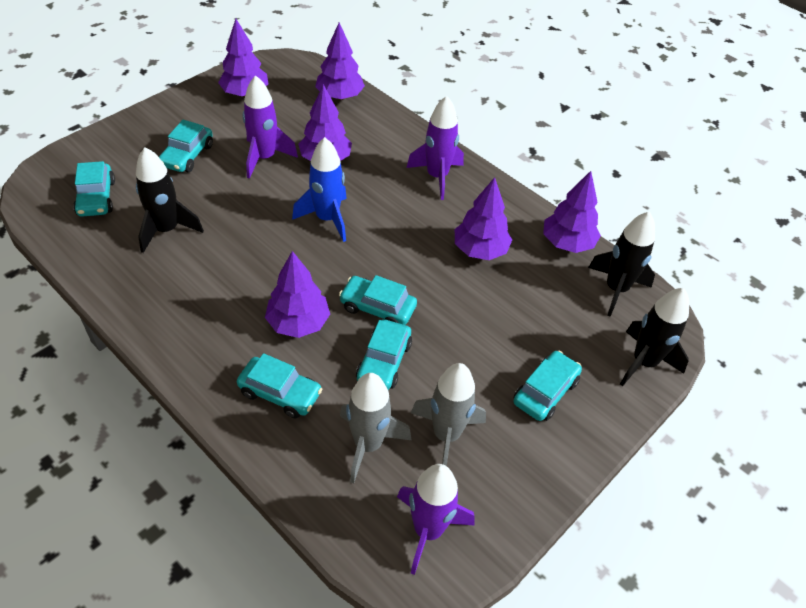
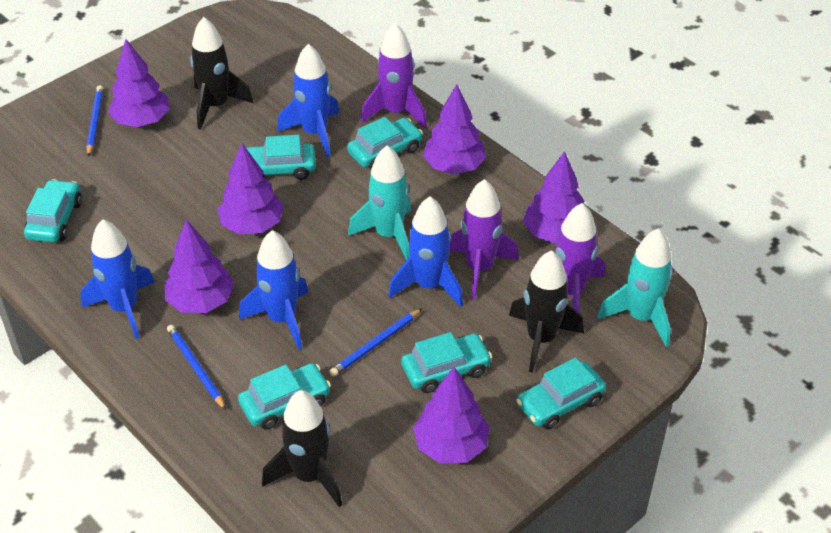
blue pencil: none = 0 -> [86,85,103,157] [167,325,226,410] [329,308,422,376] = 3
blue rocket: [292,137,347,242] = 1 -> [80,219,155,339] [239,230,309,350] [277,44,340,157] [388,196,463,307] = 4
grey rocket: [340,373,411,483] [411,363,486,466] = 2 -> none = 0
turquoise rocket: none = 0 -> [348,145,411,260] [597,228,673,347] = 2

